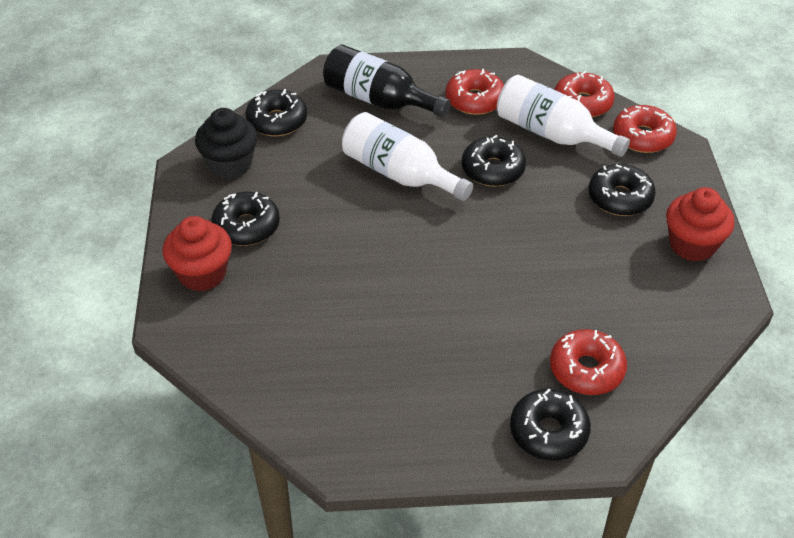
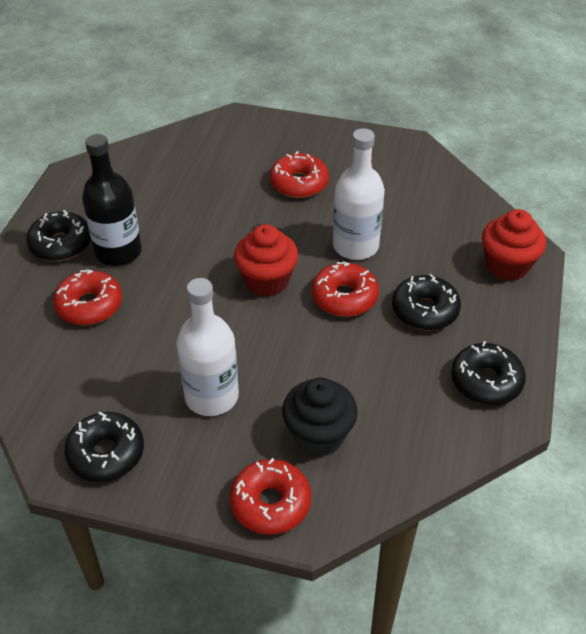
black donut: [211,192,280,246] [245,89,307,136] [462,135,526,187] [510,389,591,461] [588,164,656,216] = 5 -> [26,210,91,261] [64,412,144,482] [392,274,461,330] [451,341,526,405] = 4

